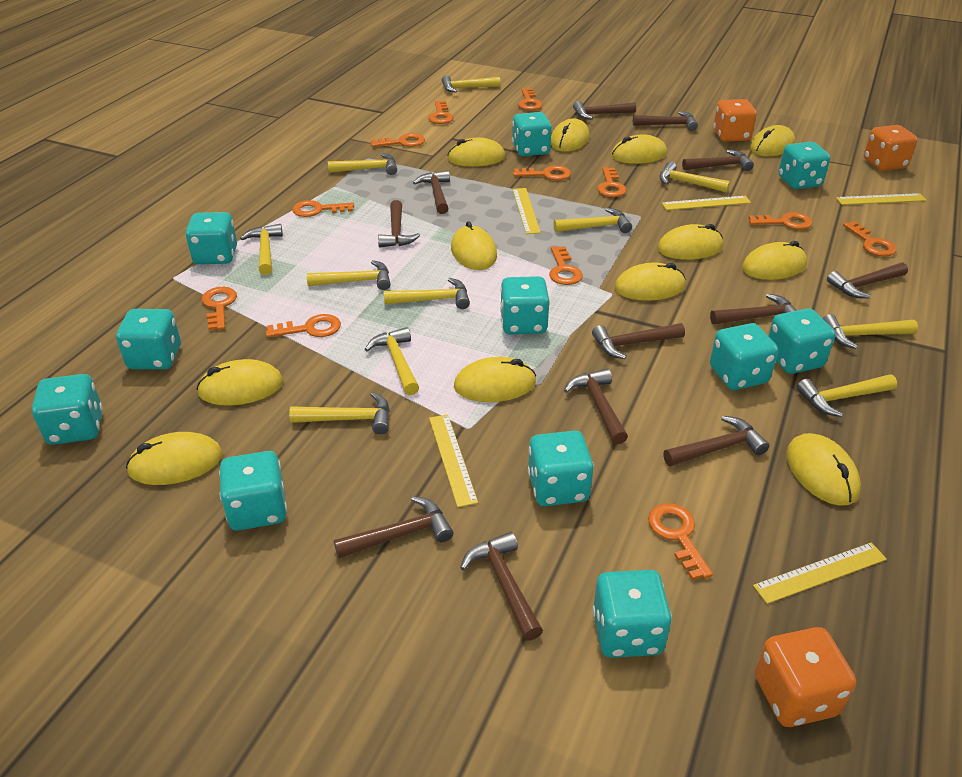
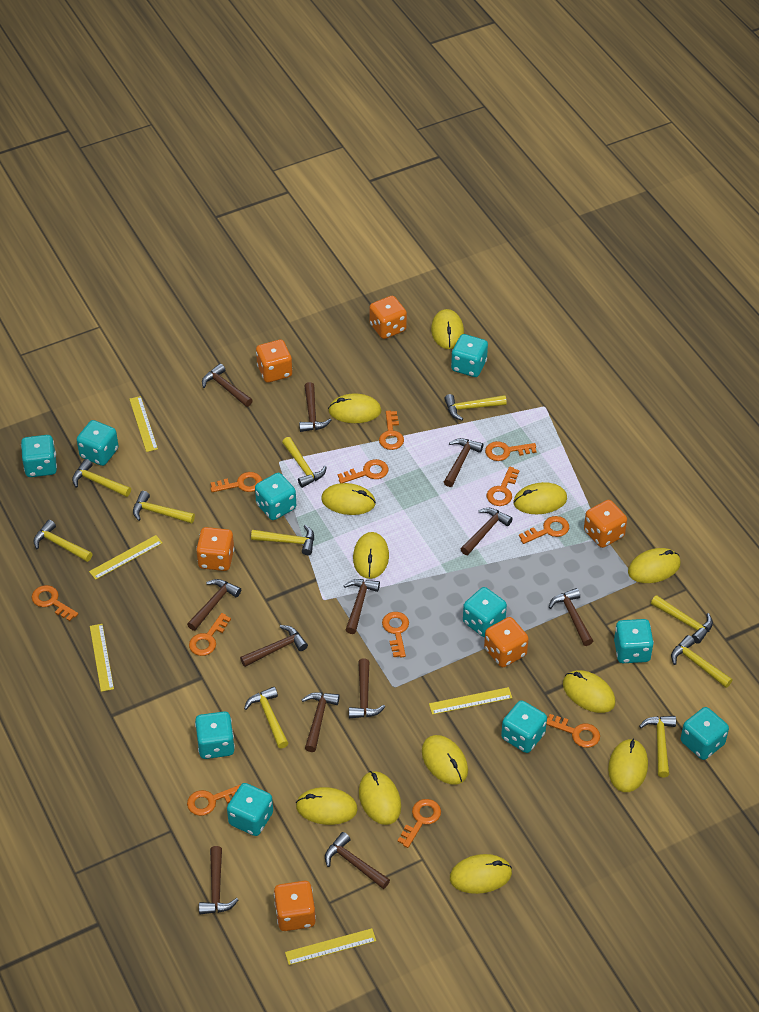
orange dice: [713,99,757,142] [755,627,856,727] [864,125,918,171] = 3 -> [196,527,234,571] [256,340,292,383] [274,881,316,931] [369,296,407,339] [484,617,529,667] [584,500,627,548] = 6
turquoise dice: [32,374,103,445] [116,309,181,369] [185,212,237,264] [219,451,287,530] [500,276,550,335] [512,112,552,156] [528,431,594,506] [593,570,672,658] [710,323,778,390] [768,308,835,374] [778,142,830,189] = 11 -> [21,435,57,477] [77,420,118,466] [195,711,235,759] [227,783,273,836] [255,473,296,520] [451,334,488,377] [463,587,507,637] [501,700,547,753] [614,619,654,663] [681,707,729,760] = 10
yellow hammer: [240,224,283,275] [289,392,390,434] [307,260,391,290] [328,153,397,175] [364,327,419,395] [384,278,470,309] [442,75,500,92] [553,208,632,233] [659,161,730,193] [797,374,897,417] [823,314,918,349] = 11 -> [34,520,93,562] [72,459,131,497] [133,491,195,524] [244,687,289,748] [251,525,314,555] [282,437,327,488] [444,394,507,421] [639,716,676,777] [651,595,713,644] [671,635,733,688] = 10

